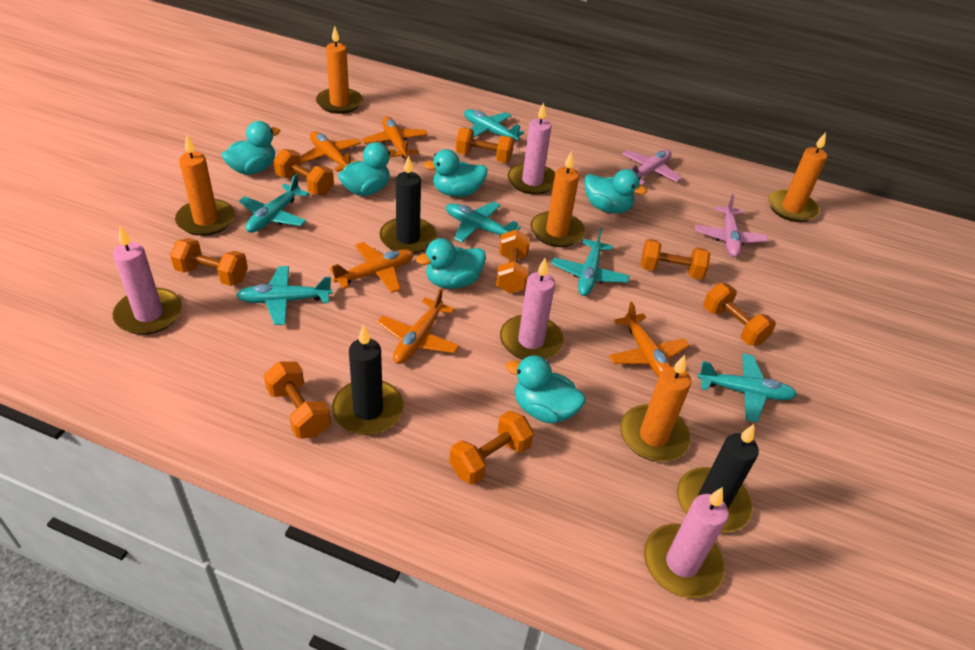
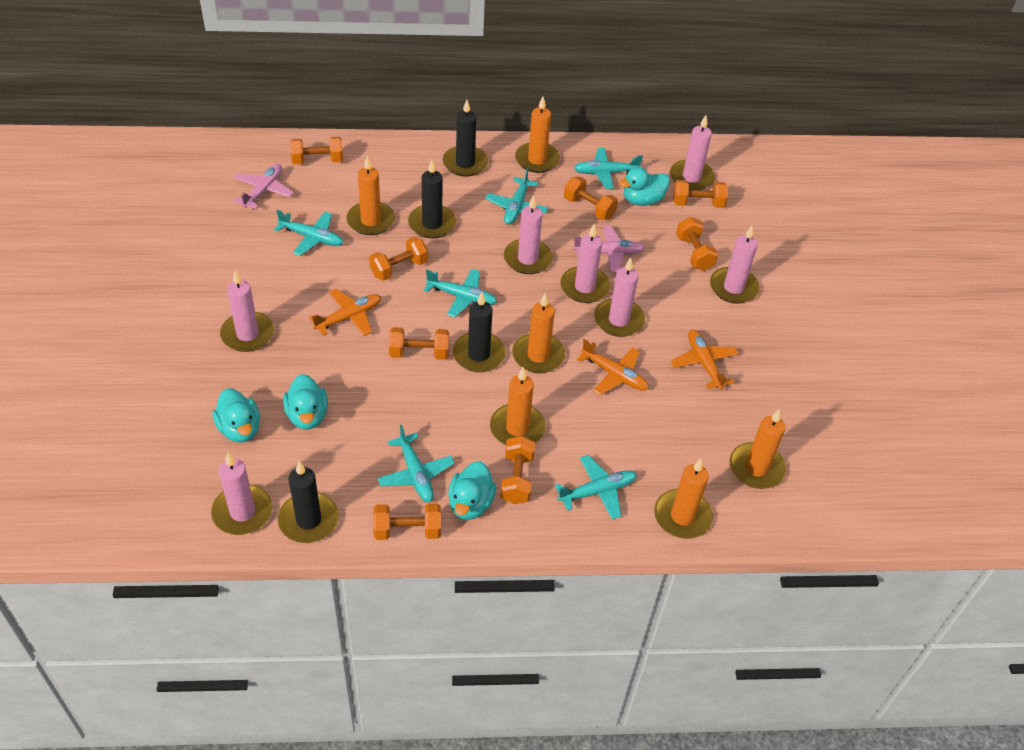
black candle: [332,325,404,435] [380,155,437,254] [677,424,759,533] = 3 -> [278,461,339,543] [408,160,456,238] [443,100,488,177] [452,292,506,372] = 4
orange candle: [175,134,235,236] [316,26,363,114] [531,151,585,247] [620,355,691,462] [768,132,827,222] = 5 -> [347,156,395,235] [490,367,546,445] [512,293,565,373] [515,97,560,173] [654,458,713,539] [729,409,786,489] = 6
orange plane: [300,131,361,172] [330,242,414,293] [362,116,428,158] [377,288,459,364] [609,302,690,377] = 5 -> [309,289,381,336] [577,339,649,395] [670,330,739,389] = 3
pink candle: [113,226,182,335] [500,258,564,360] [508,102,555,195] [644,487,729,598] = 4 -> [211,453,272,535] [220,270,274,352] [504,195,553,274] [560,224,610,303] [594,257,645,337] [670,115,715,190] [710,225,760,304] = 7
turquoise duck: [221,121,280,175] [338,142,397,196] [416,238,486,289] [423,149,488,197] [506,356,586,423] [584,169,647,213] = 6 -> [213,388,260,443] [283,374,328,429] [448,461,496,520] [619,167,670,206] = 4

